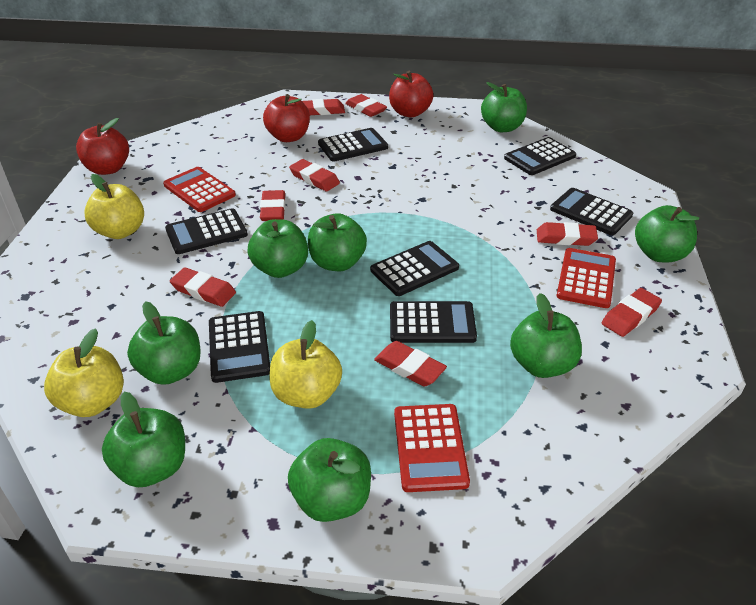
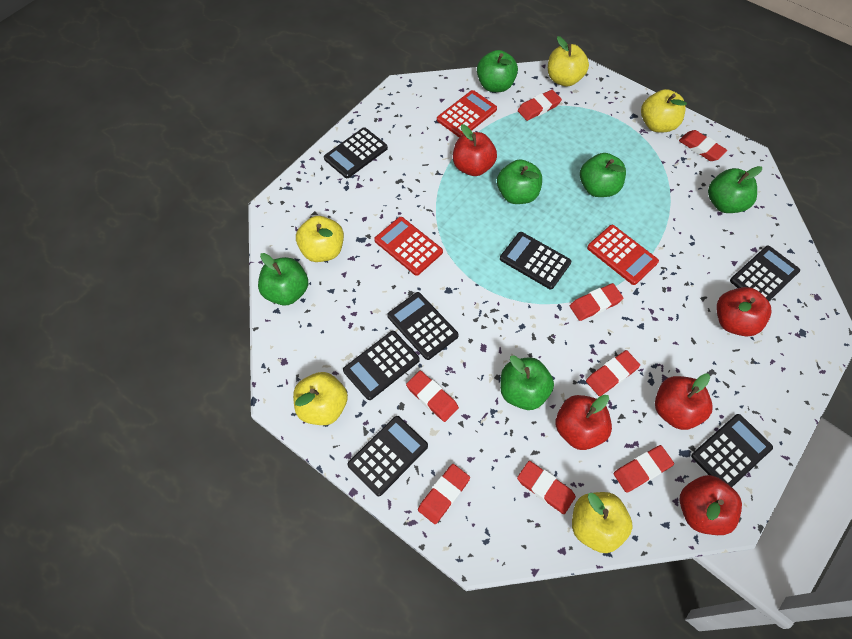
green apple: [102,392,185,487] [127,301,201,385] [248,219,308,278] [288,438,371,522] [308,213,367,271] [481,82,527,132] [510,293,582,378] [635,205,699,262] = 8 -> [258,253,308,306] [477,50,518,92] [497,159,542,204] [500,355,554,410] [580,153,626,197] [708,166,762,213] = 6
red apple: [76,118,129,175] [263,94,310,142] [389,71,433,117] = 3 -> [453,124,497,176] [556,395,612,450] [655,373,713,430] [679,475,742,535] [716,287,771,337] = 5
yellow apple: [44,328,124,417] [84,174,144,239] [270,320,342,409] = 3 -> [293,372,348,425] [296,216,344,262] [548,36,589,86] [572,492,633,553] [641,89,687,132] = 5

